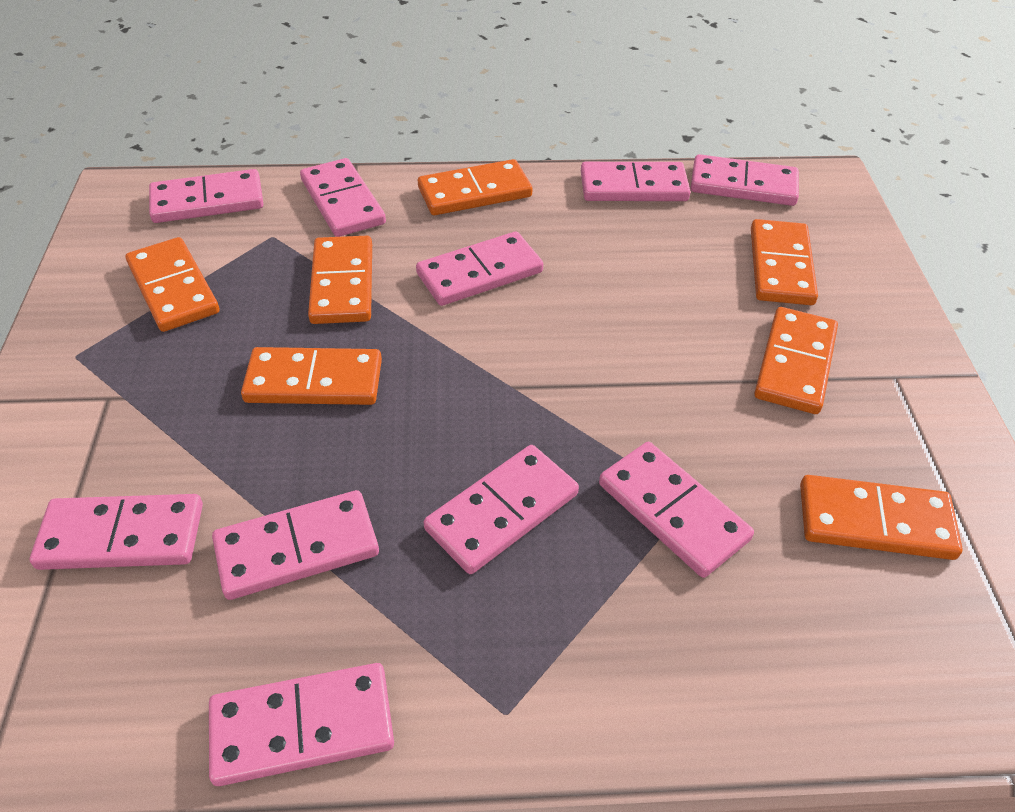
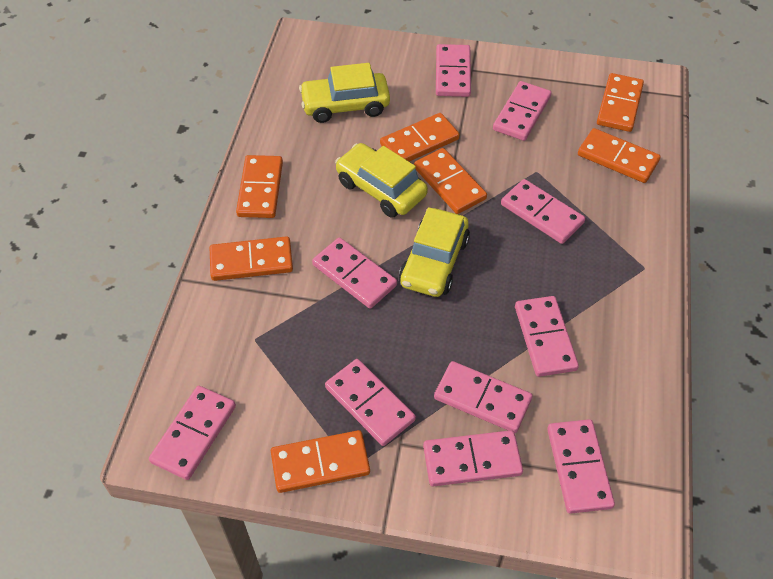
yellow car: none = 0 -> [299,63,390,123] [335,143,428,218] [399,207,470,297] = 3

